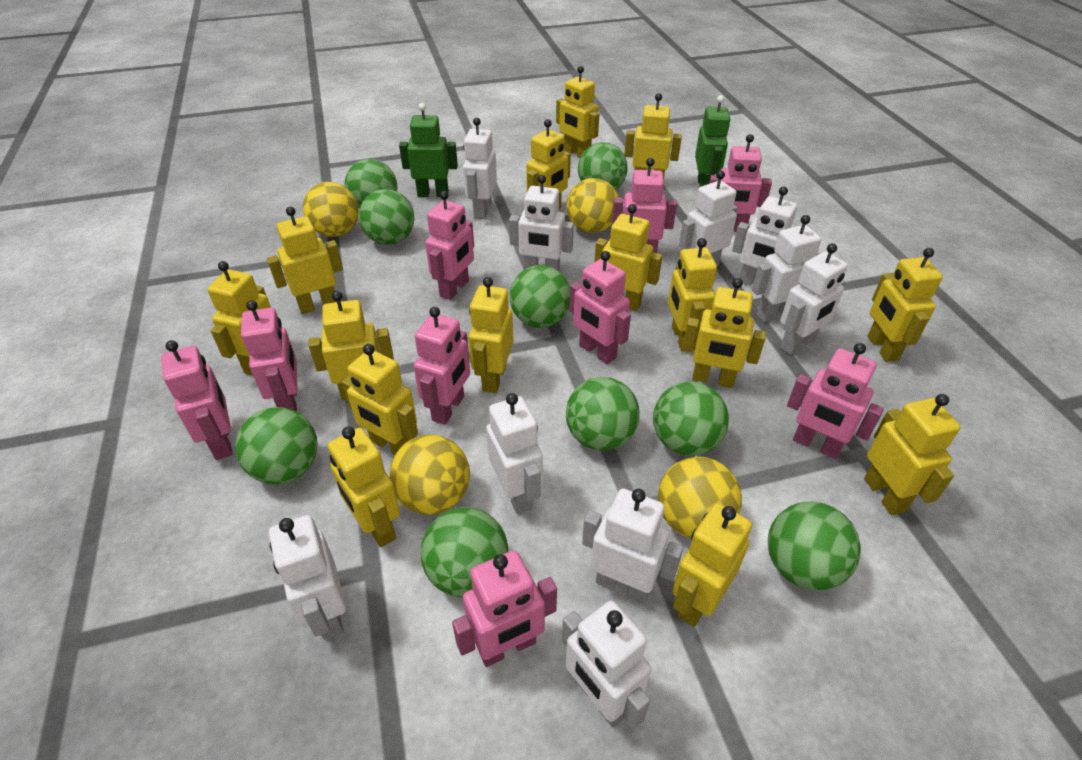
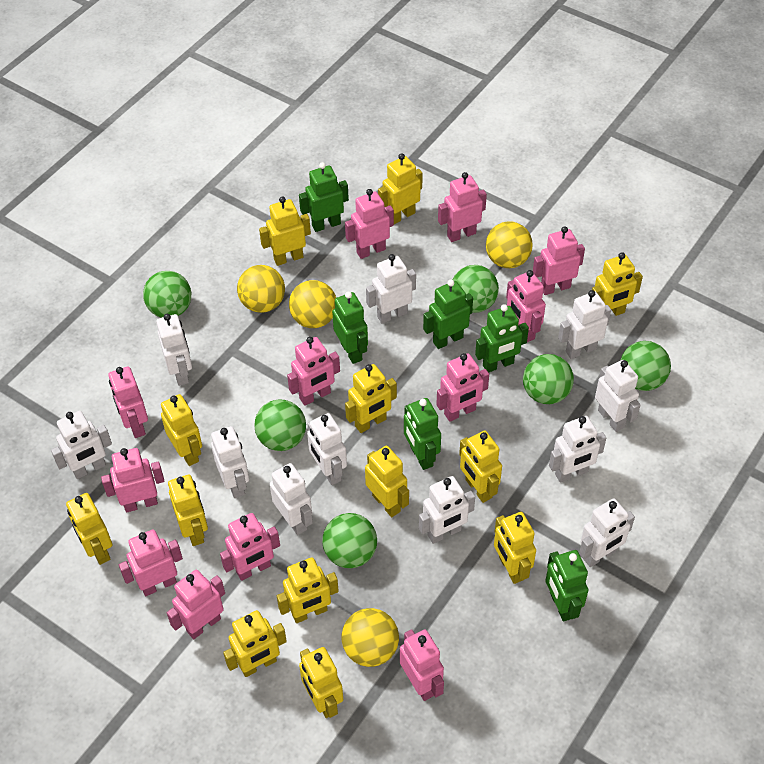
green ball: [235,407,318,484] [345,159,397,209] [359,189,414,245] [421,507,508,597] [509,265,570,328] [566,377,640,451] [578,142,628,190] [653,382,729,456] [768,501,861,590] = 9 -> [143,271,191,318] [254,399,306,451] [322,513,377,568] [453,265,499,313] [523,354,574,404] [620,341,671,391] = 6
green robot: [399,103,458,197] [695,95,730,187] = 2 -> [299,162,349,232] [332,292,368,364] [404,398,441,470] [423,280,473,349] [475,304,529,373] [545,550,589,622] = 6
pink robot: [161,340,233,460] [241,300,297,412] [413,307,470,425] [425,191,474,300] [452,550,557,667] [569,251,631,364] [612,158,677,253] [709,134,772,232] [787,343,884,459] = 9 -> [101,448,164,513] [108,366,148,438] [119,530,183,596] [167,570,225,639] [220,513,280,581] [287,337,340,406] [345,189,394,259] [400,629,444,701] [436,353,489,422] [438,172,487,242] [506,270,546,342] [533,226,585,295] = 12
white robot: [269,515,346,640] [463,118,497,219] [486,393,543,514] [509,175,574,271] [562,600,651,729] [582,488,683,603] [679,171,737,266] [732,186,797,286] [752,215,821,322] [780,243,848,355] = 10 -> [51,411,112,479] [156,314,192,386] [211,426,249,498] [270,463,313,535] [307,413,347,485] [366,254,416,324] [419,476,475,544] [549,416,606,483] [558,290,611,359] [579,498,635,567] [595,360,641,432] = 11
yellow robot: [207,261,271,376] [267,207,343,314] [308,291,394,400] [328,426,400,547] [342,344,418,455] [468,277,514,393] [526,119,571,210] [556,66,599,158] [594,204,662,311] [624,93,682,180] [668,238,717,351] [672,503,752,627] [682,278,766,388] [864,394,961,515] [867,248,943,362] = 15 -> [66,493,112,565] [161,394,202,466] [168,475,208,546] [223,610,287,677] [259,196,311,266] [277,558,339,623] [299,647,343,718] [345,364,397,433] [365,446,409,517] [378,153,423,224] [459,431,502,503] [494,512,536,584] [592,252,643,316] = 13

